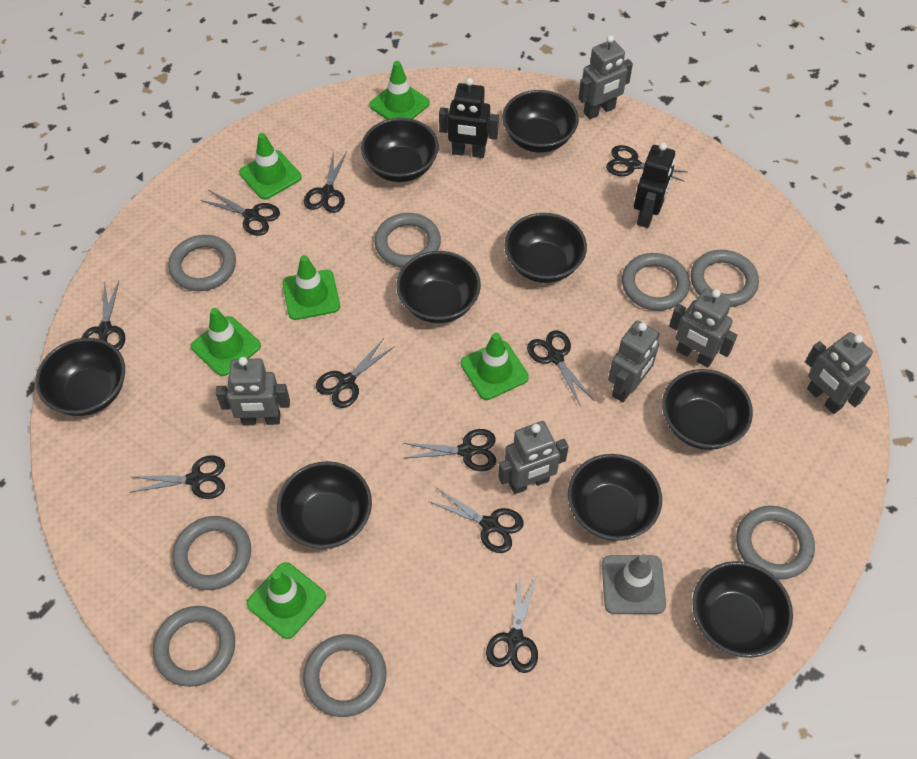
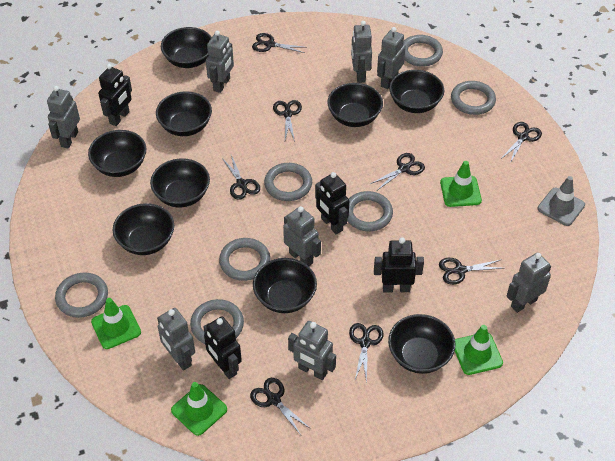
black robot: [439,78,499,158] [634,143,675,228] = 2 -> [98,64,132,126] [203,316,242,379] [315,172,349,234] [374,237,424,292] = 4
black scissors: [82,281,126,351] [131,455,225,499] [201,190,280,236] [304,151,347,213] [316,340,395,408] [403,429,496,471] [428,488,524,553] [486,576,538,673] [527,330,594,405] [606,145,687,182] = 10 -> [221,155,260,200] [250,378,311,435] [252,33,307,53] [273,100,302,142] [349,323,383,383] [370,153,425,190] [439,258,503,285] [501,122,542,163] = 8
green traffic cone: [191,308,261,376] [239,133,301,200] [247,562,326,639] [282,255,340,320] [370,61,430,120] [461,333,529,400] = 6 -> [91,298,141,349] [171,382,227,436] [440,161,482,207] [455,325,503,375] = 4
grey ring: [153,606,235,687] [168,235,236,291] [172,516,251,590] [303,634,386,717] [375,213,441,268] [622,253,690,311] [691,250,759,307] [736,506,815,580] = 8 -> [55,272,108,318] [190,299,244,344] [219,238,270,281] [264,163,312,201] [347,191,393,231] [403,35,443,67] [451,81,496,115] = 7
grey robot: [216,357,290,426] [498,421,569,494] [578,35,633,119] [608,320,659,402] [669,288,737,368] [805,332,873,414] = 6 -> [47,86,80,148] [157,308,195,370] [206,30,234,93] [283,206,321,266] [288,321,336,380] [351,21,372,83] [377,27,406,89] [506,253,551,313] = 8

